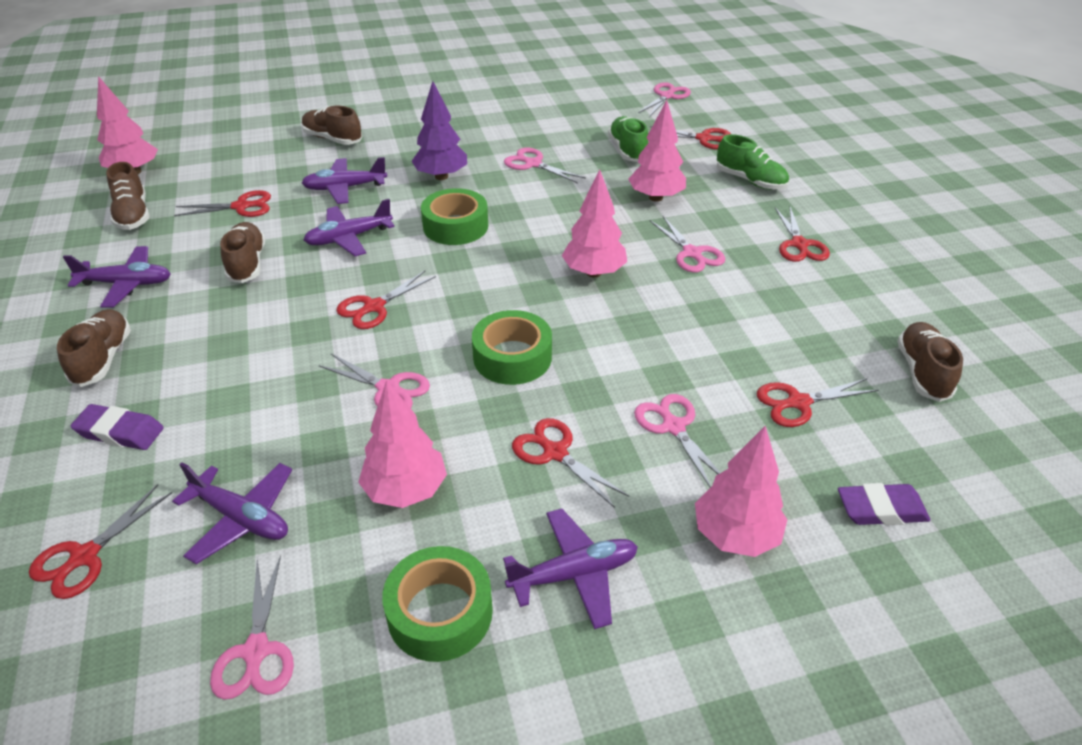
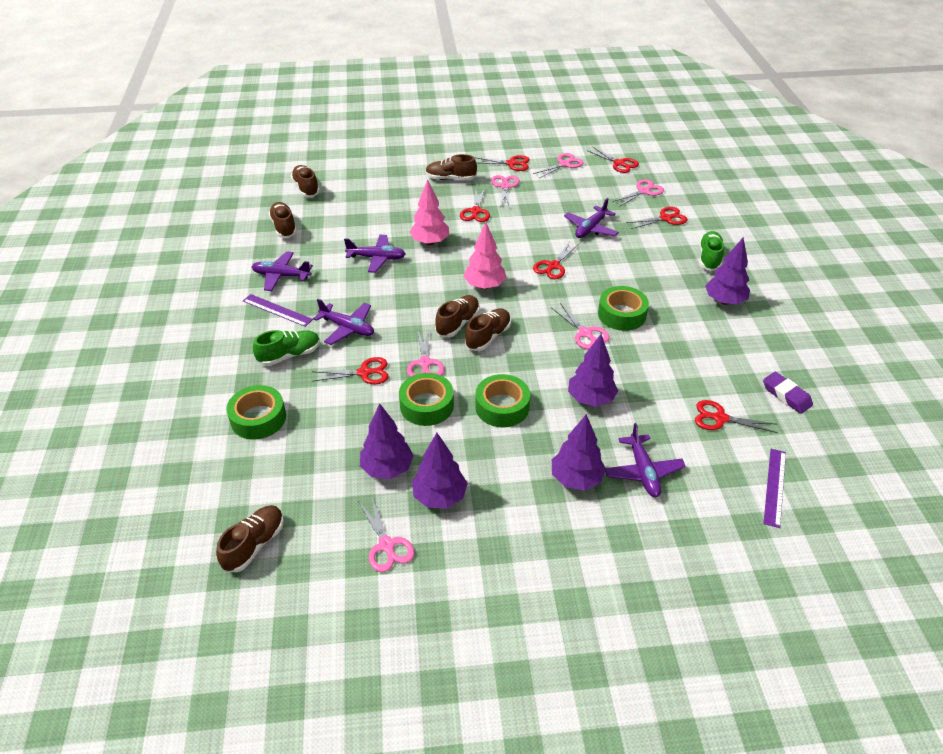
brown shoe: [57,309,131,387] [106,162,149,230] [220,222,265,283] [302,106,362,145] [897,322,963,402] = 5 -> [216,505,284,572] [269,202,297,238] [291,165,320,197] [426,154,477,180] [435,295,480,337] [465,308,511,351] = 6
green tape: [382,546,493,662] [421,188,488,245] [472,310,552,385] = 3 -> [226,385,286,440] [399,373,454,426] [475,374,530,428] [598,286,649,331] = 4
pink tree: [97,76,158,174] [358,380,447,508] [562,169,627,278] [628,100,686,202] [695,426,787,557] = 5 -> [409,179,449,245] [463,222,507,289] = 2
purple eraser: [71,404,164,450] [838,483,930,525] = 2 -> [763,372,813,414] = 1
purple ruler: none = 0 -> [243,294,313,327] [763,449,786,528] = 2
purple tree: [411,81,467,180] = 1 -> [360,404,414,479] [412,433,468,508] [552,414,606,490] [568,334,618,407] [705,238,750,305] = 5

